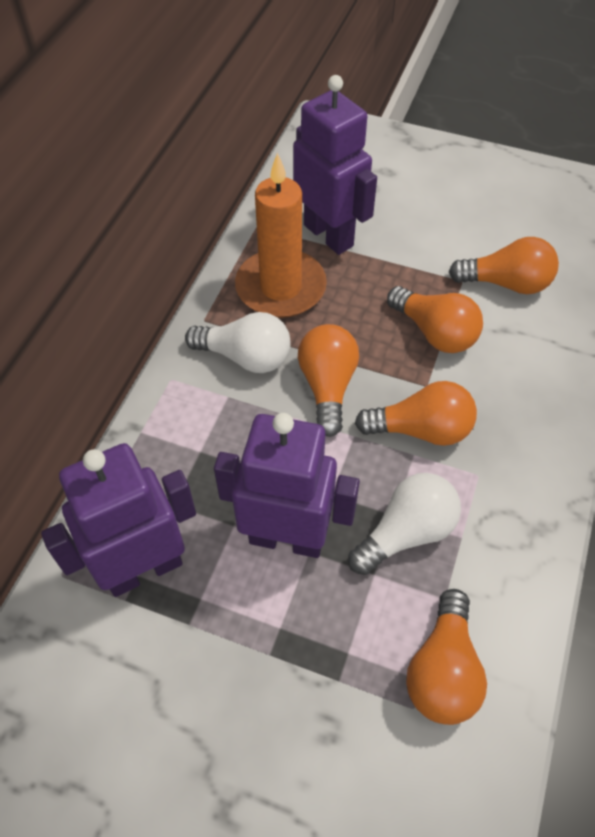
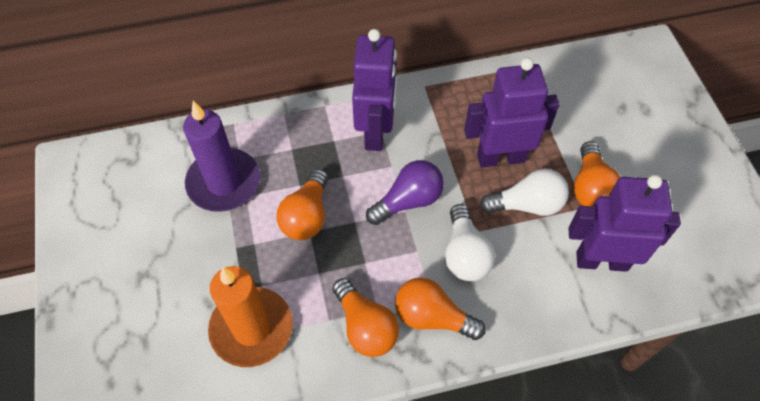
orange light bulb: [298,324,359,437] [355,381,477,446] [387,286,483,353] [406,589,487,725] [449,237,559,294] = 5 -> [276,169,328,240] [332,278,399,357] [395,277,486,340] [574,141,620,207] = 4
purple candle: none = 0 -> [183,101,260,212] = 1
purple light bulb: none = 0 -> [366,160,444,225] = 1

